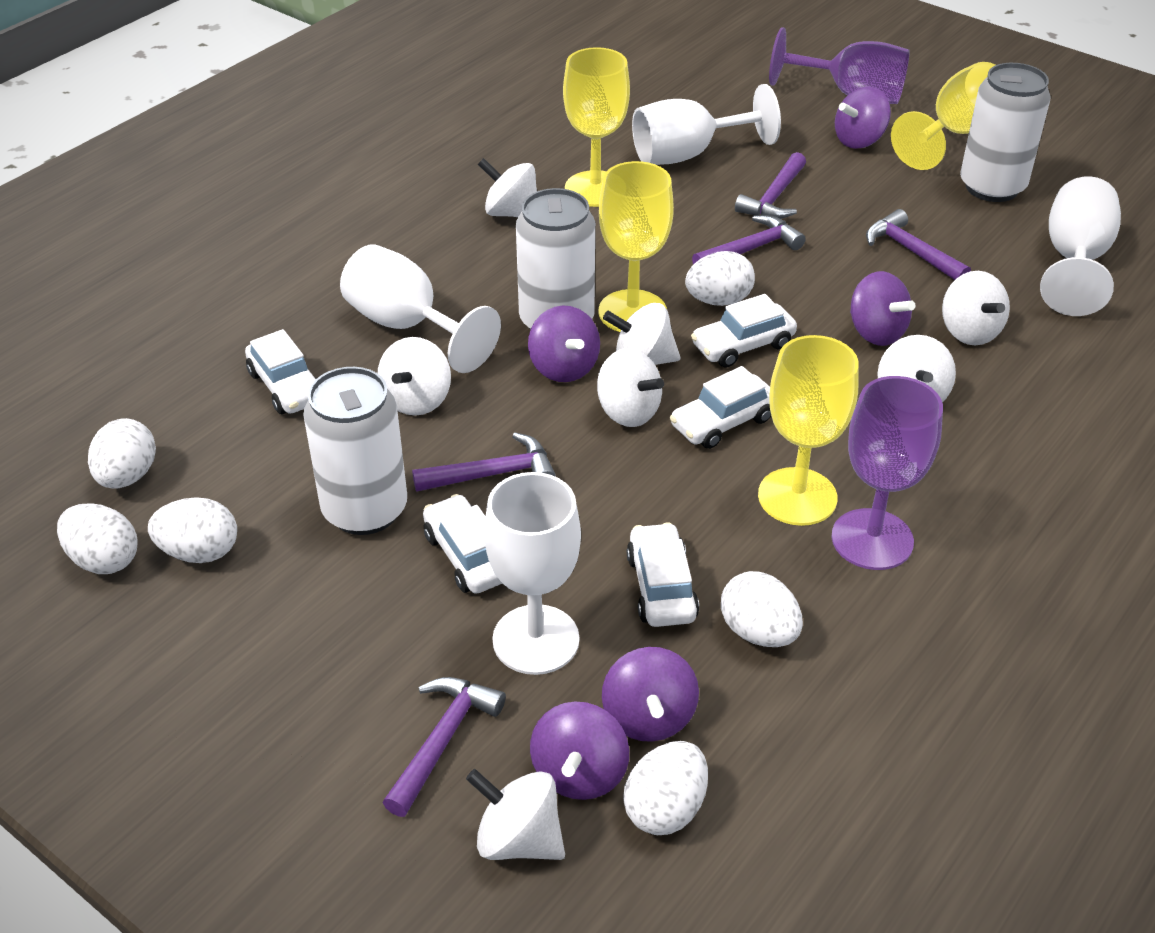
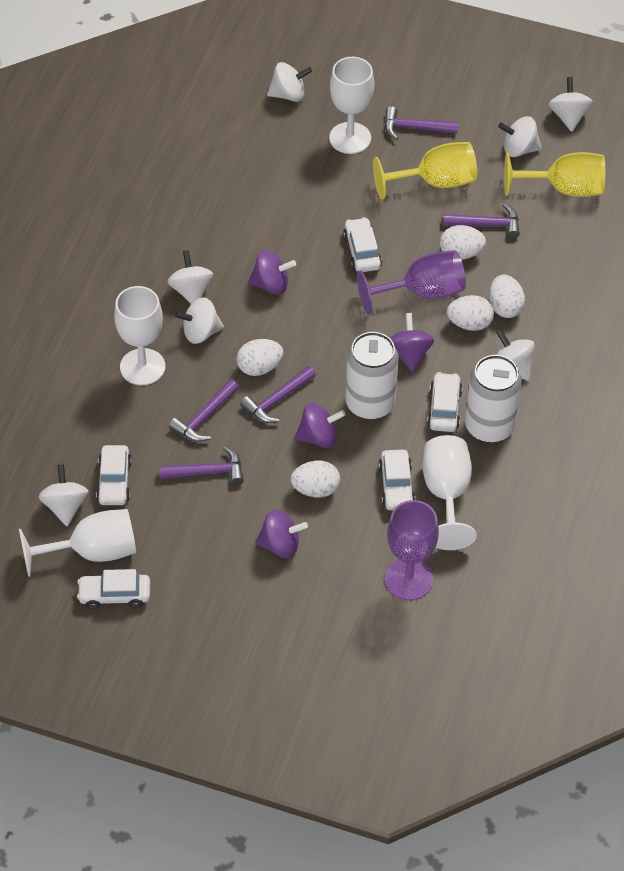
purple spinning top: [528,305,600,382] [530,702,629,800] [602,647,699,742] [835,87,891,149] [850,271,915,346] = 5 -> [248,251,296,295] [255,509,308,558] [295,403,346,448] [390,313,434,372] = 4
white can: [303,367,407,535] [516,188,595,330] [960,63,1051,202] = 3 -> [346,332,399,420] [465,355,521,443] = 2
white egg: [57,503,138,574] [88,418,156,489] [148,497,237,563] [623,741,708,835] [685,251,755,306] [721,571,803,647] = 6 -> [236,339,283,376] [291,461,340,498] [440,225,486,260] [447,295,494,331] [489,274,525,318] = 5
yellow goblet: [563,47,630,207] [599,161,674,332] [758,335,859,526] [891,62,995,170] = 4 -> [373,142,477,200] [504,152,605,197] = 2

